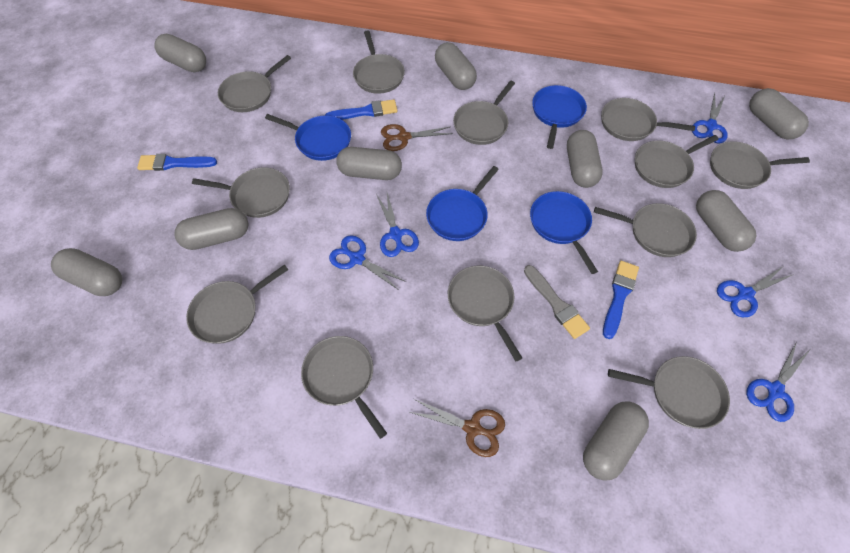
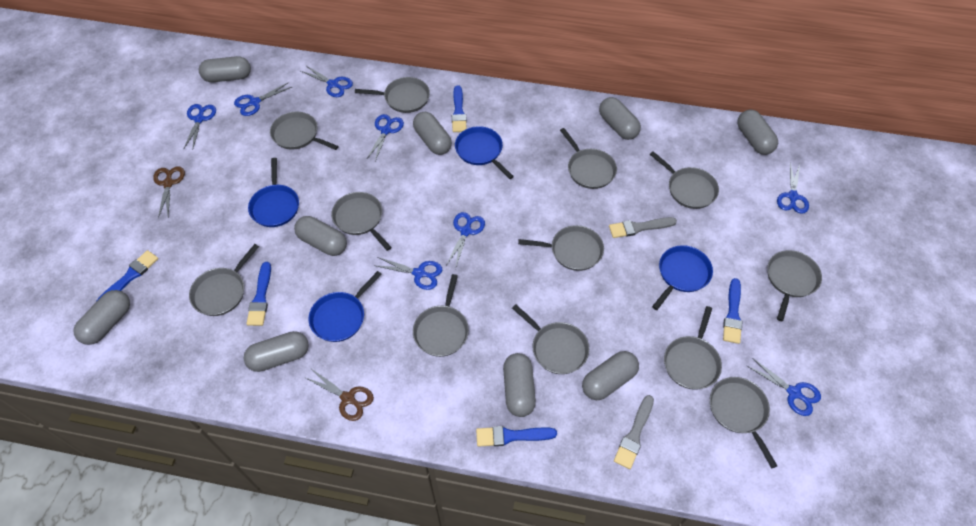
blue brush: [137,154,217,171] [325,99,398,120] [603,261,639,339] = 3 -> [96,250,158,302] [246,262,271,326] [452,85,467,132] [476,426,557,447] [723,278,743,344] = 5
blue scissors: [329,235,406,290] [376,193,419,257] [692,93,728,143] [717,267,794,317] [746,342,810,422] = 5 -> [183,104,216,150] [234,82,292,116] [301,65,353,97] [366,114,404,161] [374,257,442,290] [446,212,485,269] [746,358,821,416] [777,163,809,214] = 8
grey brush: [524,265,590,339] = 1 -> [609,217,677,238] [614,395,654,469] = 2

